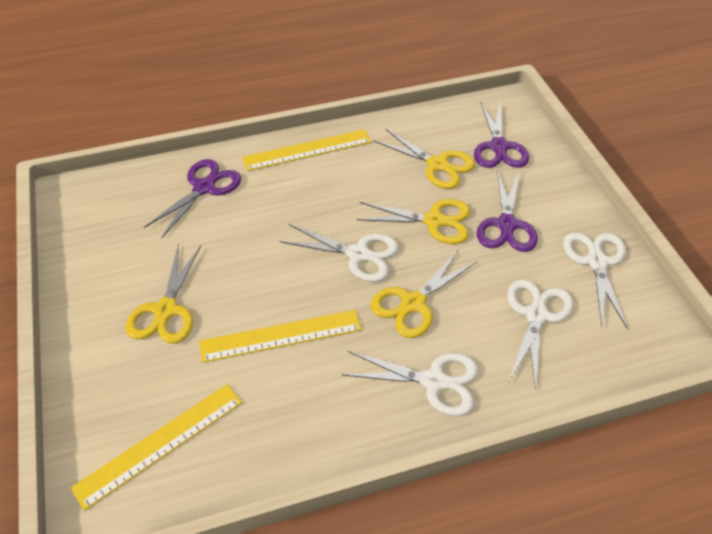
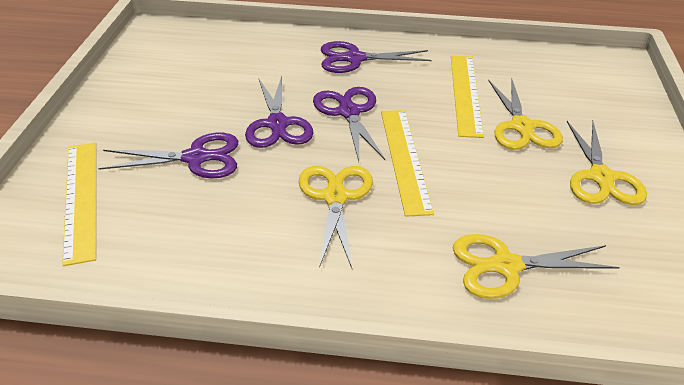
purple scissors: [144,159,241,238] [474,100,529,168] [477,169,538,252] = 3 -> [98,133,238,178] [245,76,314,148] [313,87,386,161] [321,41,431,73] = 4
white scissors: [280,224,399,282] [341,351,478,416] [507,279,573,391] [563,233,628,329] = 4 -> none = 0

